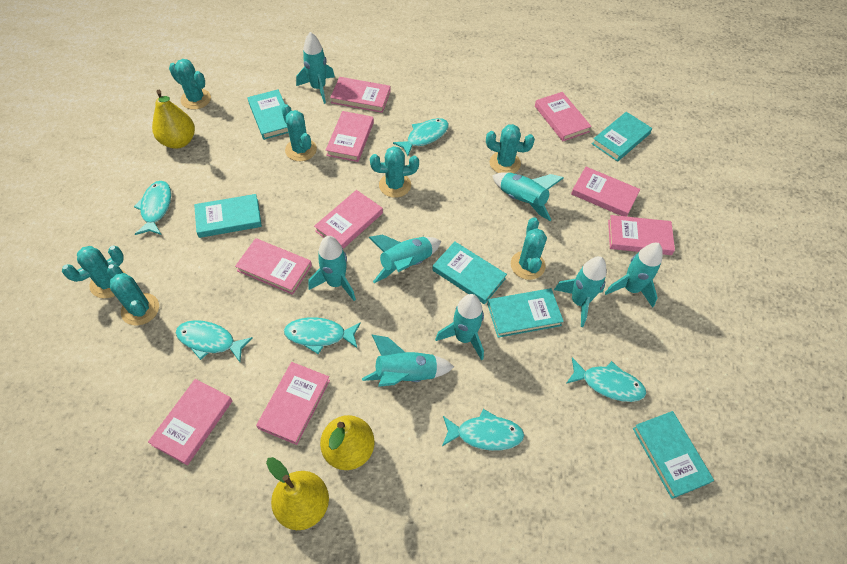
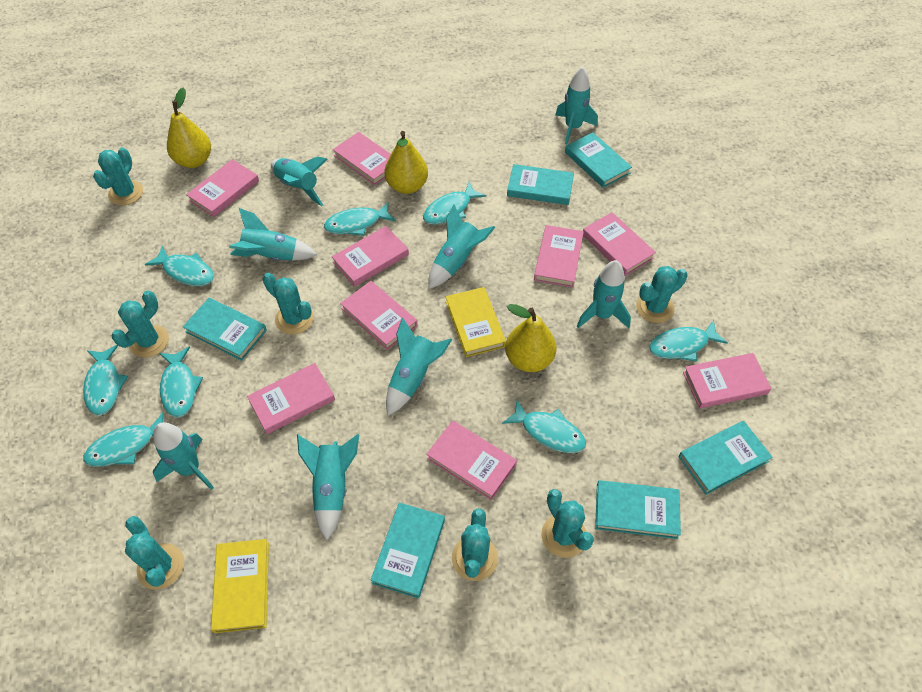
turquoise fish: [134,181,171,235] [176,320,253,362] [284,317,361,354] [393,118,449,156] [442,409,524,451] [567,358,646,402] = 6 -> [83,345,128,415] [83,412,164,467] [145,245,214,286] [159,346,203,417] [324,202,396,236] [423,182,486,225] [502,400,586,453] [649,320,728,362] = 8
yellow book: none = 0 -> [211,539,269,633] [446,287,506,357] = 2

